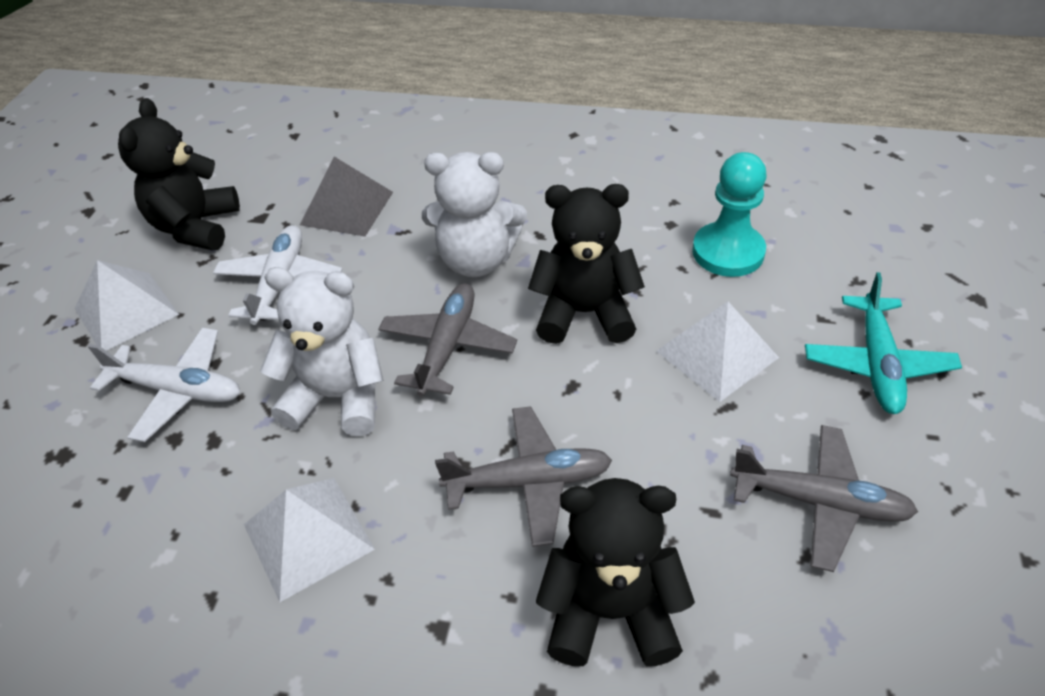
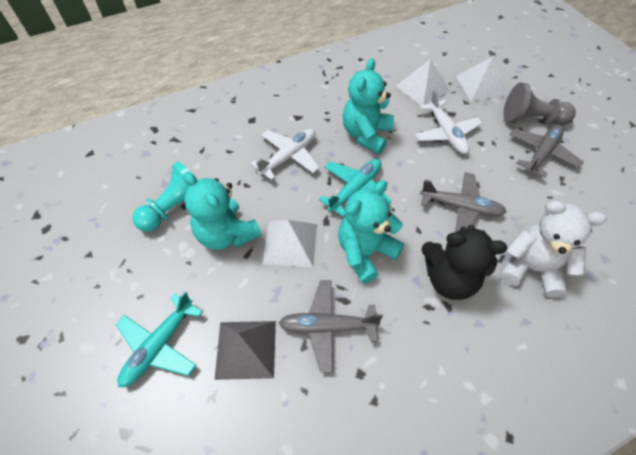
black teddy bear: [118,98,240,250] [528,184,645,344] [536,478,695,666] = 3 -> [422,225,507,300] = 1
grey pawn: none = 0 -> [503,83,576,125] = 1
turquoise plane: [805,272,962,414] = 1 -> [116,291,203,387] [319,159,391,217] = 2
turquoise teddy bear: none = 0 -> [183,172,262,250] [338,180,404,284] [343,58,394,154] = 3
white teddy bear: [260,267,384,436] [422,152,527,277] = 2 -> [500,201,606,297] = 1

